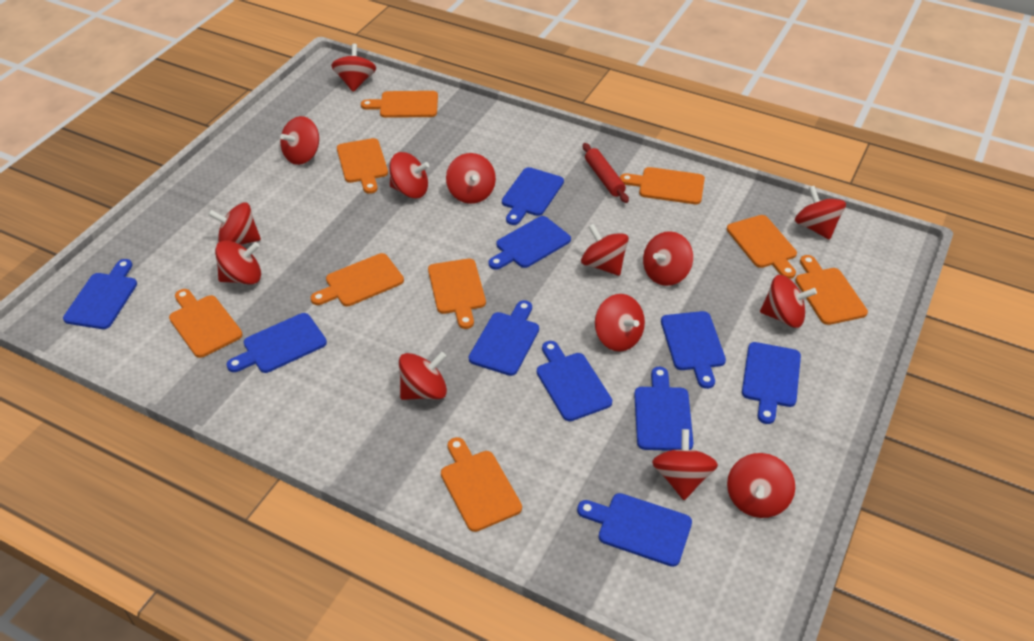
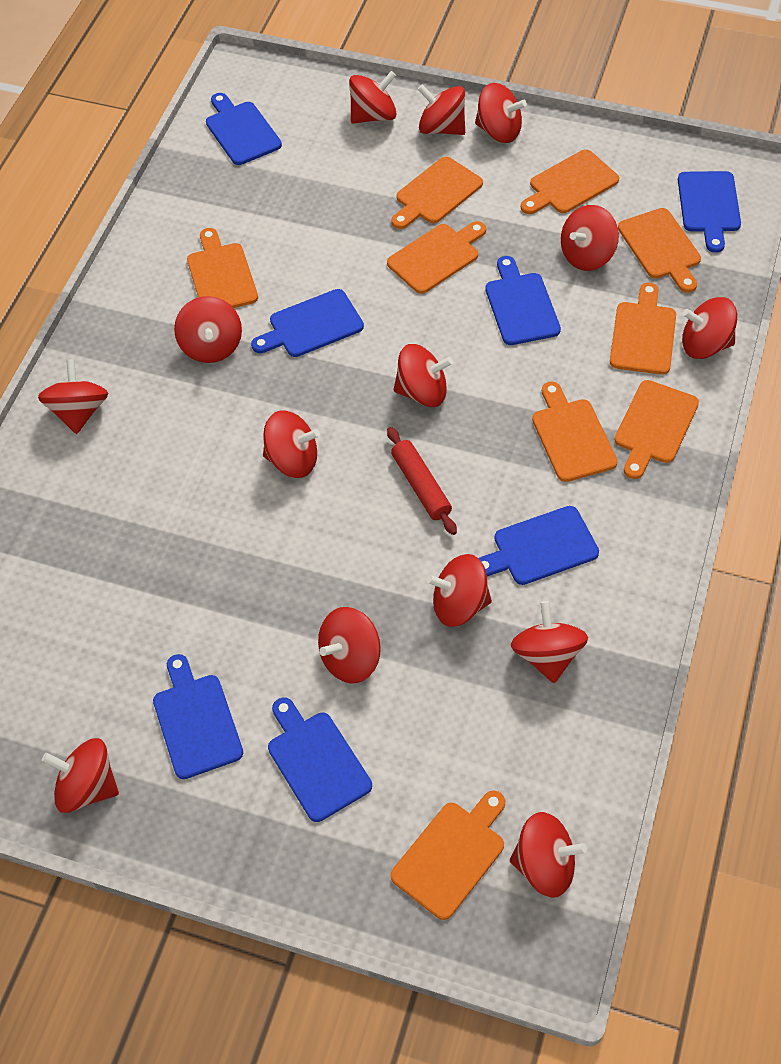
blue cutting board: [63,259,137,329] [226,313,327,373] [469,300,539,376] [488,216,571,270] [502,167,564,225] [537,341,612,421] [577,493,692,567] [634,367,694,451] [661,311,726,389] [742,342,801,424] = 10 -> [153,654,243,779] [206,93,282,165] [251,289,364,357] [268,698,372,822] [478,506,599,585] [485,256,561,345] [678,171,741,253] = 7

